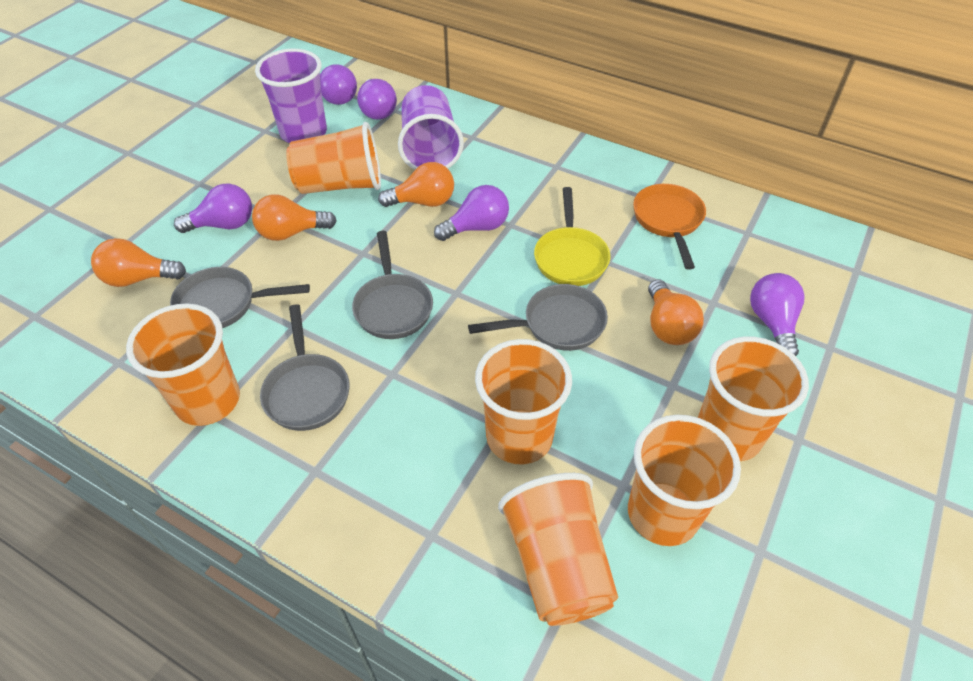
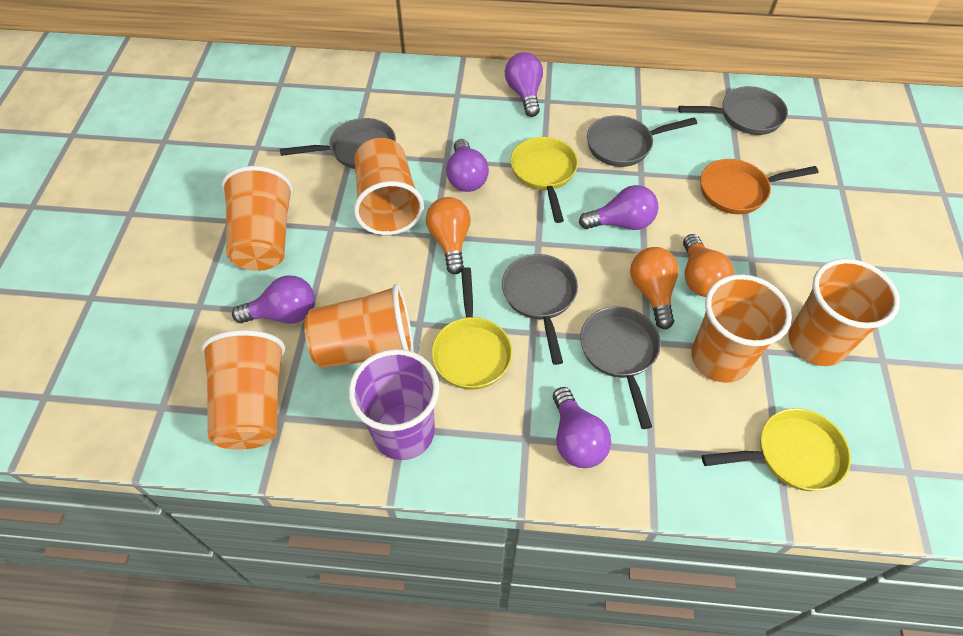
grey pan: [170,267,310,328] [260,304,350,431] [352,231,433,339] [468,284,608,351] = 4 -> [280,118,396,169] [502,254,578,365] [580,307,661,429] [587,116,697,167] [678,86,788,135] = 5
orange light bulb: [91,238,186,287] [252,194,337,241] [378,162,454,207] [648,279,704,345] = 4 -> [426,197,471,274] [630,247,679,329] [683,234,734,297] = 3
purple cup: [255,48,327,143] [398,85,464,170] = 2 -> [348,349,440,460] = 1
yellow pan: [534,187,610,286] = 1 -> [432,267,512,390] [510,137,578,223] [702,408,851,491] = 3

